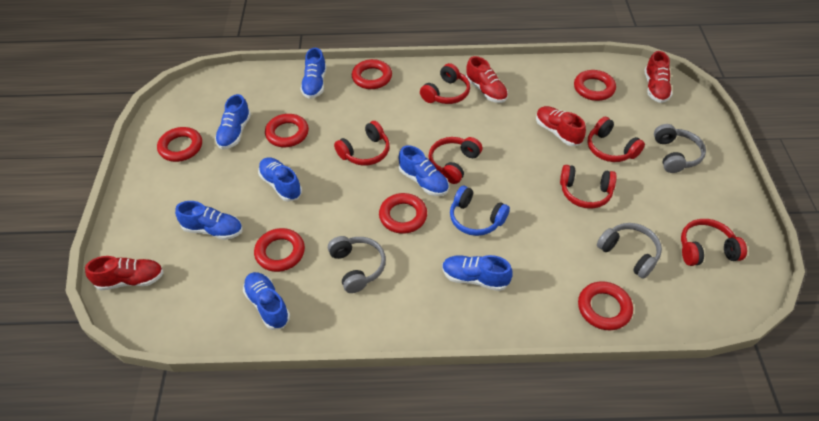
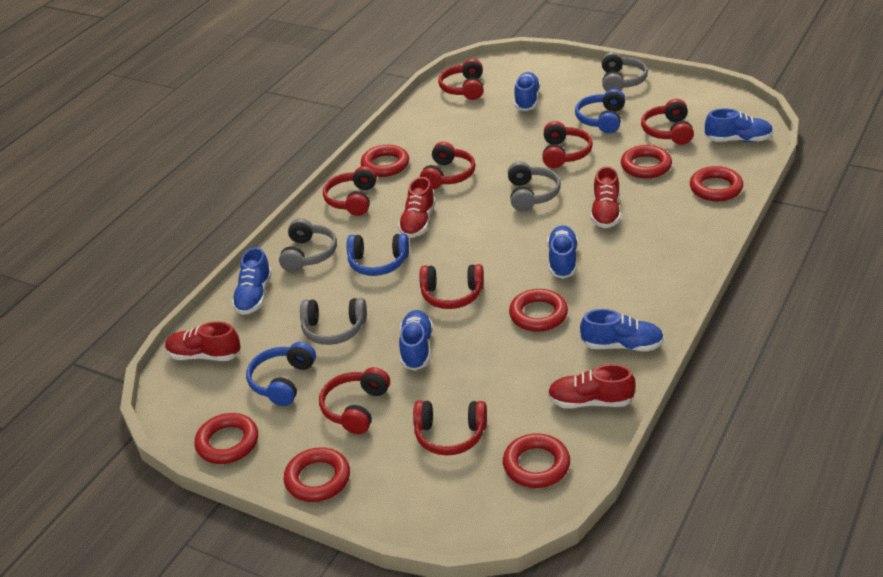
blue headphones: [450,185,510,236] = 1 -> [246,342,316,406] [347,234,409,276] [575,89,625,134] = 3
blue shoe: [175,201,243,240] [215,94,251,149] [243,272,290,330] [258,157,302,201] [300,48,327,99] [399,145,449,196] [442,255,513,291] = 7 -> [232,247,272,315] [399,310,433,371] [514,72,540,111] [547,225,578,279] [580,309,664,351] [705,109,773,142] = 6
grey headphones: [328,236,386,293] [597,223,662,279] [654,124,706,173] = 3 -> [279,218,337,272] [300,298,367,345] [508,161,561,211] [602,52,648,92] = 4
red headphones: [334,121,390,166] [420,63,470,104] [429,137,482,184] [560,165,617,209] [587,117,645,162] [681,219,747,266] = 6 -> [319,367,390,434] [323,166,377,216] [413,400,487,455] [420,142,476,189] [420,264,484,309] [438,59,483,100] [542,121,593,168] [641,99,694,145] = 8

